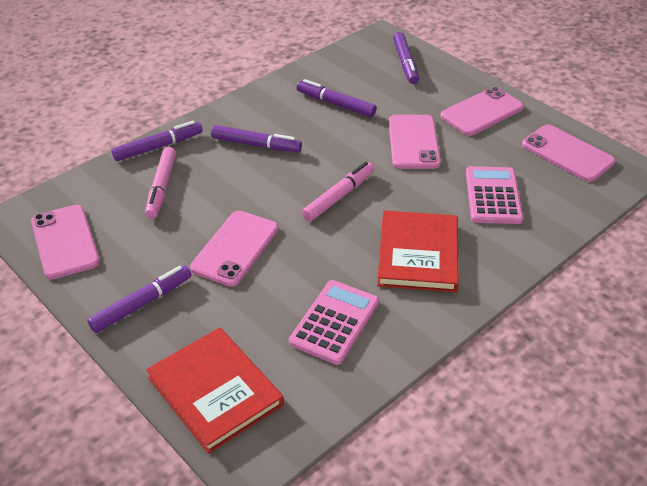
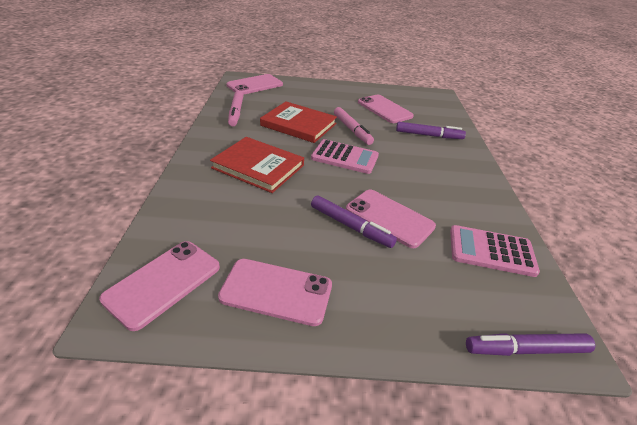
purple marker: [87,266,192,333] [112,121,203,161] [211,125,302,152] [297,79,377,117] [393,32,419,84] = 5 -> [311,195,397,248] [396,122,466,139] [466,333,595,356] = 3

